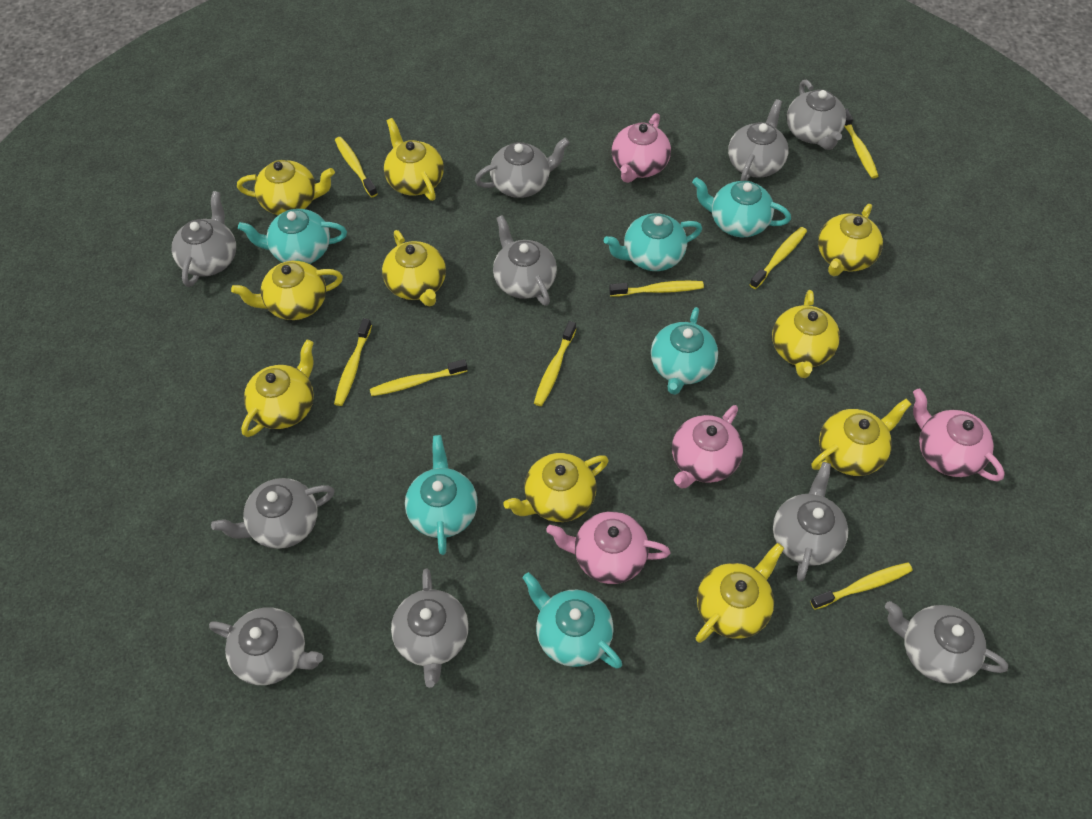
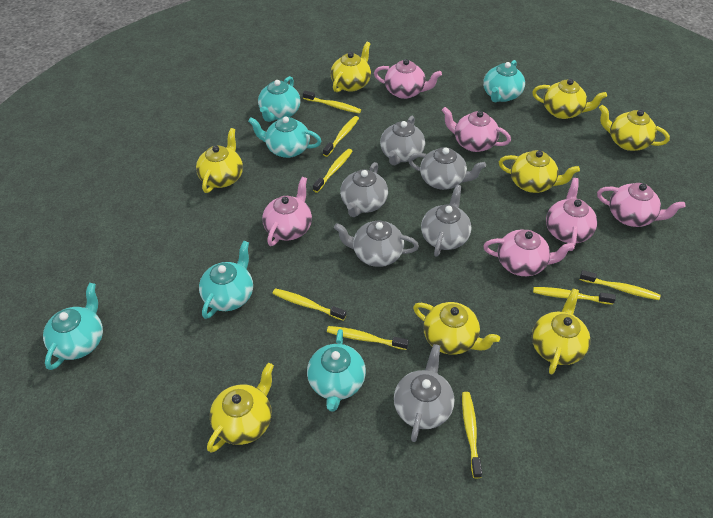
grey teapot: [172,191,236,287] [209,607,323,685] [211,478,335,549] [391,569,469,688] [475,138,570,198] [493,215,557,306] [728,99,788,181] [773,462,848,581] [787,79,846,150] [885,601,1008,684] = 10 -> [334,221,419,267] [340,162,388,217] [380,116,425,165] [394,344,455,442] [408,147,486,190] [421,185,471,257] = 6
pink teapot: [546,511,671,584] [612,113,671,183] [672,405,743,489] [913,388,1005,481] = 4 -> [262,177,312,246] [374,59,442,99] [442,107,511,152] [483,230,574,276] [546,178,597,251] [597,183,685,227] = 6
yellow teapot: [231,261,343,320] [237,160,335,215] [241,340,314,437] [382,230,446,306] [384,118,444,201] [503,453,609,522] [696,543,784,643] [772,290,840,378] [812,399,912,476] [818,204,883,276] = 10 -> [196,128,243,193] [207,363,274,453] [331,42,371,92] [413,302,500,355] [499,150,580,193] [532,79,607,119] [532,288,591,375] [599,105,670,151] = 8

